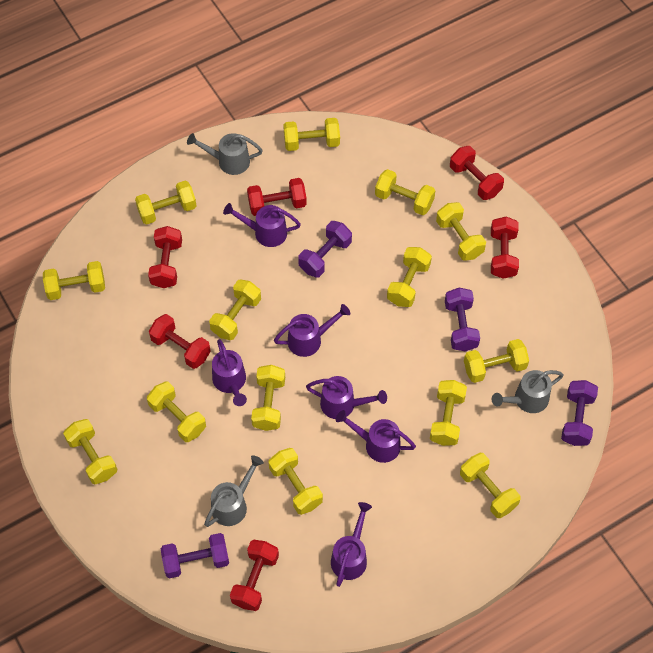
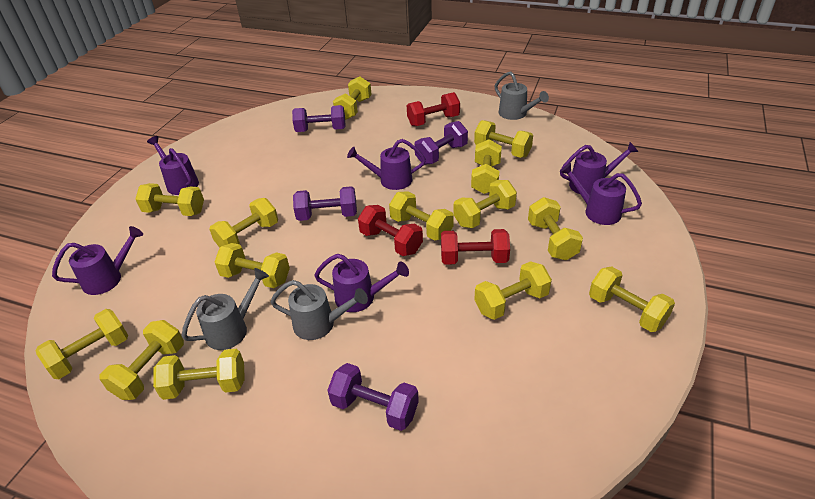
red dumbbell: [148,226,182,288] [149,314,211,369] [230,540,279,611] [247,178,307,216] [450,146,504,200] [491,217,519,279] = 6 -> [358,205,423,256] [407,92,460,126] [441,229,510,265] = 3

